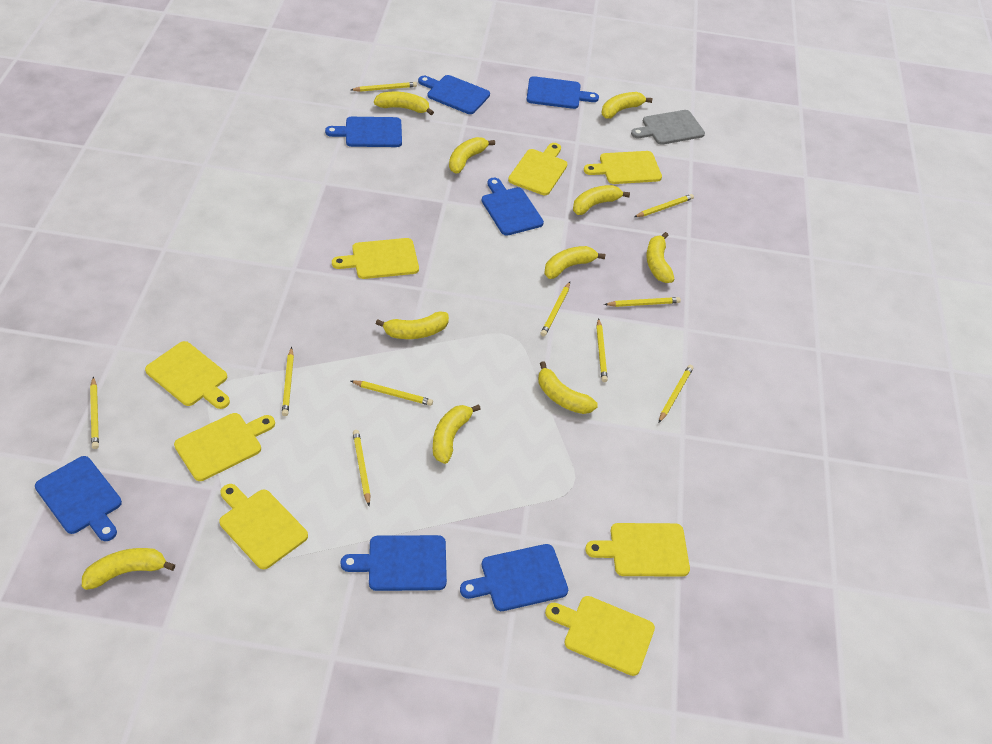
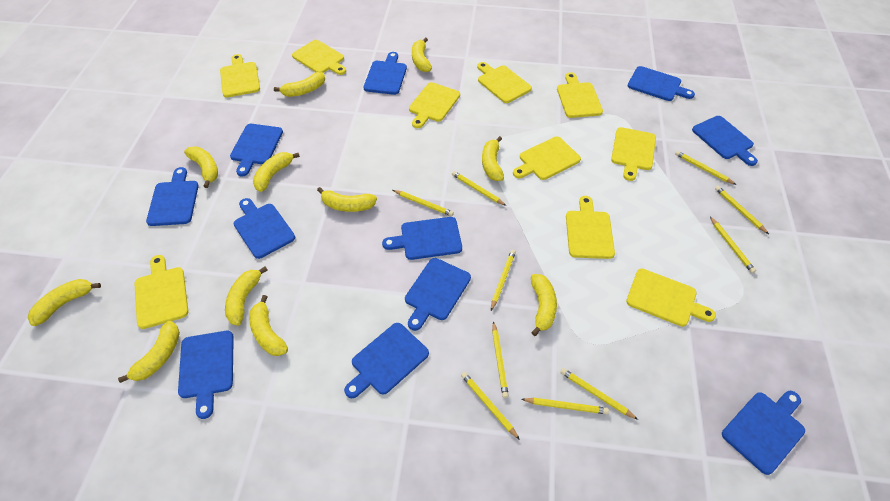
blue cutting board: [35,456,122,541] [325,117,402,147] [340,535,447,591] [418,75,490,114] [460,544,568,611] [481,178,544,236] [526,76,599,109] = 7 -> [146,167,199,226] [178,331,234,419] [230,124,283,176] [233,198,295,259] [344,323,429,398] [363,52,407,95] [382,217,462,260] [405,258,471,331] [628,66,695,101] [692,116,758,166] [722,391,805,475] = 11
grey cutting board: [631,110,705,145] = 1 -> none = 0
yellow banana: [82,548,175,590] [374,92,434,115] [376,311,449,339] [433,404,481,464] [449,137,495,174] [538,361,598,414] [544,246,605,279] [573,185,630,215] [602,92,652,119] [646,232,675,283] = 10 -> [28,279,101,326] [118,321,180,383] [184,146,218,188] [225,267,268,326] [249,295,288,356] [253,152,300,192] [274,72,325,97] [317,187,377,212] [412,37,432,72] [482,136,504,181] [531,274,557,336] = 11
yellow cutting board: [145,341,230,409] [174,413,275,481] [219,484,308,569] [332,238,419,279] [508,143,567,195] [545,596,655,676] [584,151,662,184] [585,523,690,576] = 8 -> [134,255,188,329] [220,54,260,97] [292,40,346,75] [409,82,460,128] [477,62,532,103] [513,137,581,180] [557,72,603,118] [566,196,615,259] [611,127,656,181] [626,269,716,327] = 10

